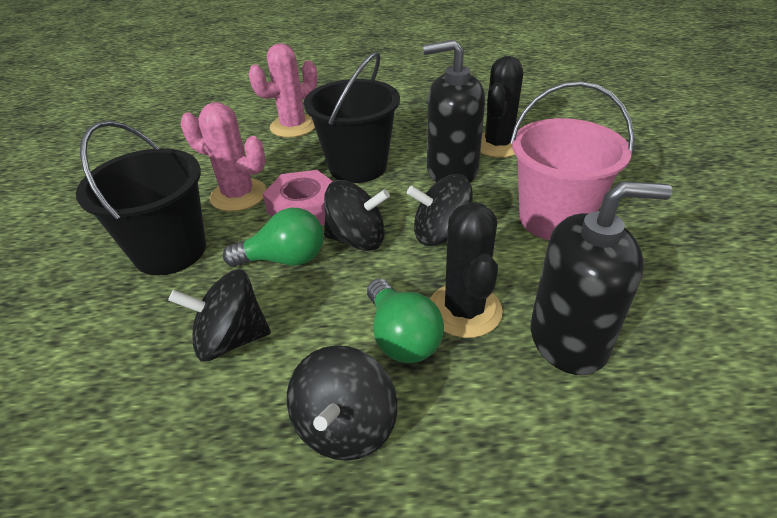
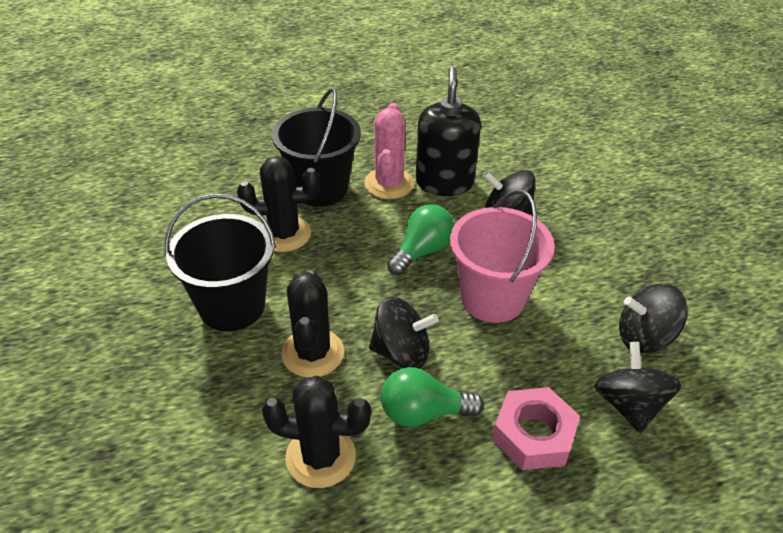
black cactus: [430,202,503,338] [480,56,523,158] = 2 -> [237,156,320,252] [262,376,371,488] [281,270,344,377] = 3
black soap dispenser: [423,39,485,183] [531,181,672,375] = 2 -> [416,67,481,196] = 1
pink cactus: [181,102,266,212] [248,43,317,138] = 2 -> [364,103,414,199] = 1

